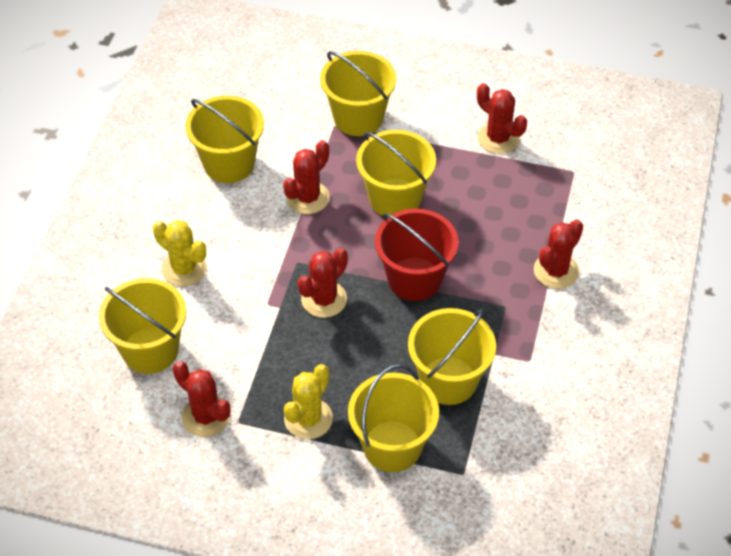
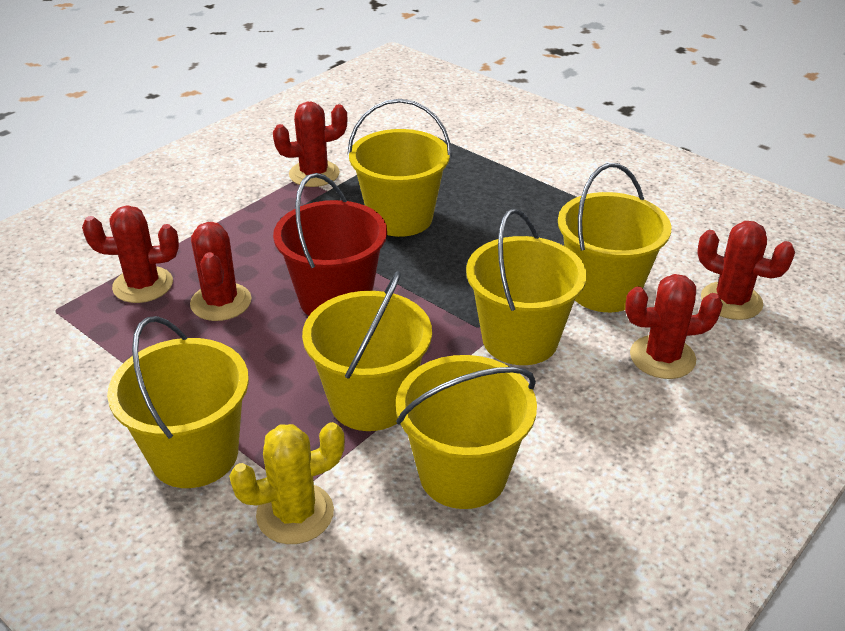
yellow cactus: [153,220,207,286] [284,364,333,440] = 2 -> [229,422,345,544] = 1

